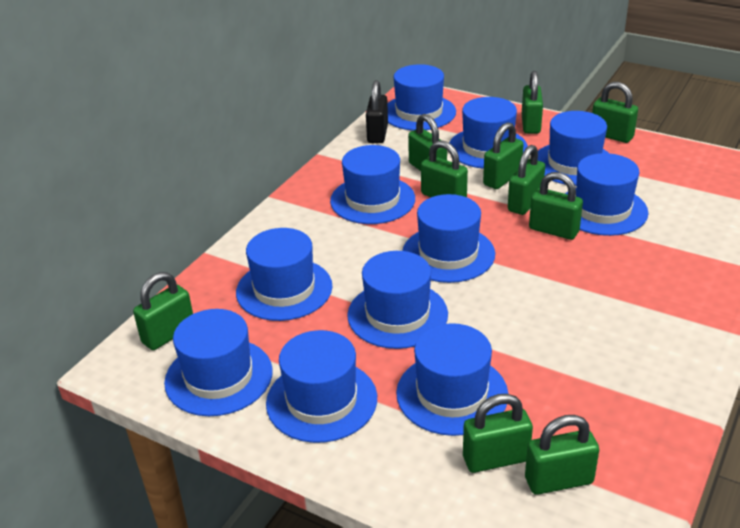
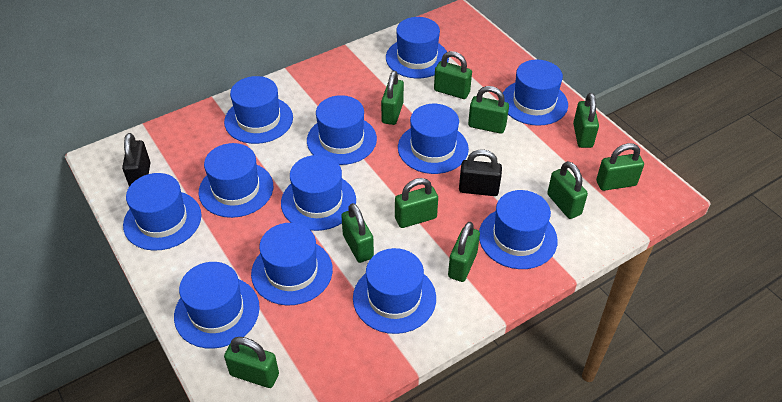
black padlock: [366,80,388,143] = 1 -> [122,133,150,187] [459,149,502,196] = 2
blue hat: [164,309,273,416] [236,228,332,321] [266,330,377,443] [330,145,415,224] [347,251,448,349] [387,64,456,131] [396,323,508,436] [402,194,495,283] [449,97,528,169] [538,111,609,186] [565,153,648,236] = 11 -> [123,173,202,251] [174,262,260,349] [198,143,273,218] [224,76,293,144] [251,223,333,306] [281,155,356,231] [307,95,377,165] [353,248,436,334] [386,17,449,78] [398,104,469,174] [479,190,558,269] [503,60,568,126] = 12

